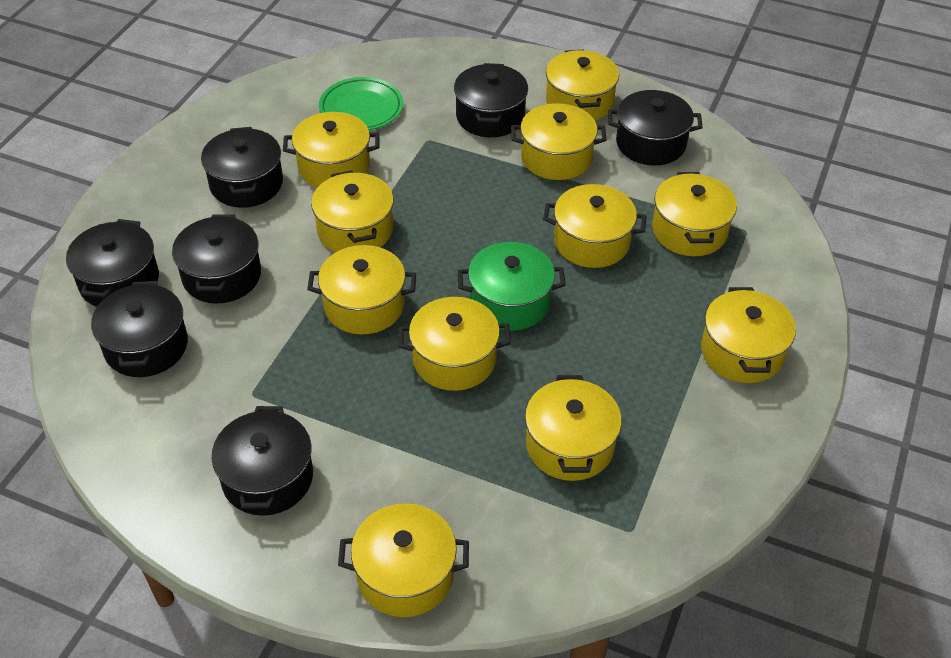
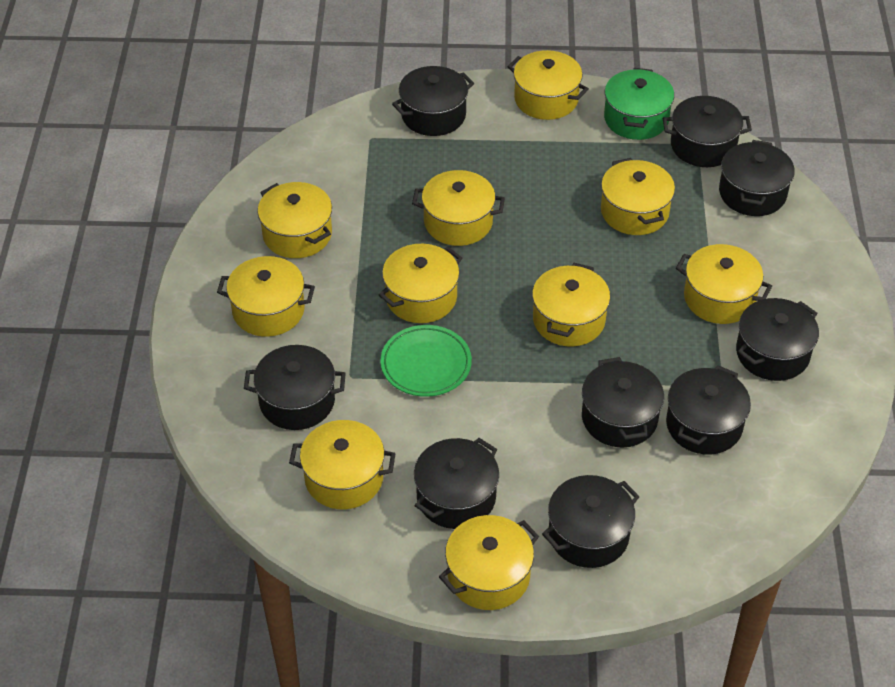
black pot: [66,219,159,307] [91,281,188,377] [172,214,261,304] [201,127,283,208] [211,406,313,516] [454,63,528,137] [608,90,703,165] = 7 -> [244,345,346,430] [392,66,474,136] [414,438,499,529] [542,475,640,568] [582,357,664,448] [663,96,752,167] [666,366,751,455] [719,140,795,216] [736,298,819,381] = 9
yellow pot: [283,112,379,187] [307,245,416,335] [311,170,394,252] [338,503,469,617] [398,297,511,391] [511,103,607,180] [525,375,622,481] [543,184,646,268] [546,49,619,121] [652,172,737,256] [701,287,796,383] = 11 -> [217,256,315,337] [257,182,332,258] [289,420,396,509] [379,244,462,323] [412,170,505,246] [439,515,539,610] [507,50,589,120] [532,263,610,346] [601,158,675,235] [676,244,772,324] = 10

